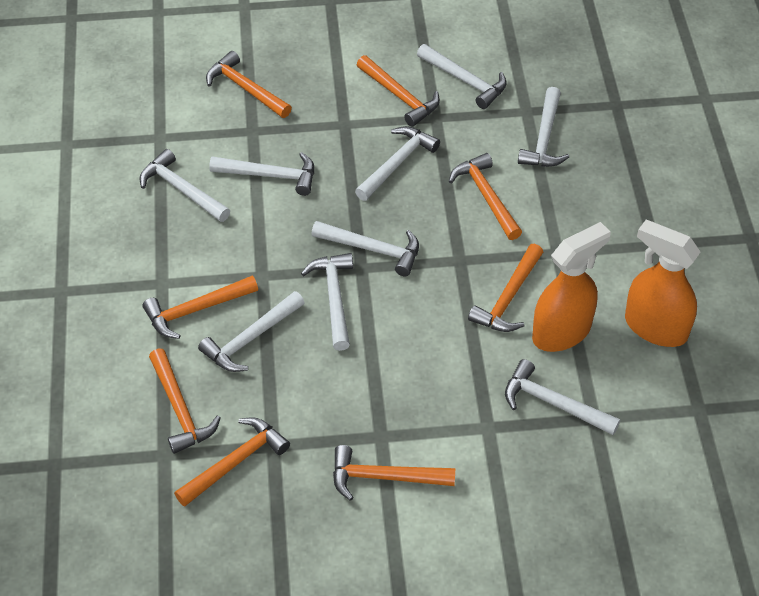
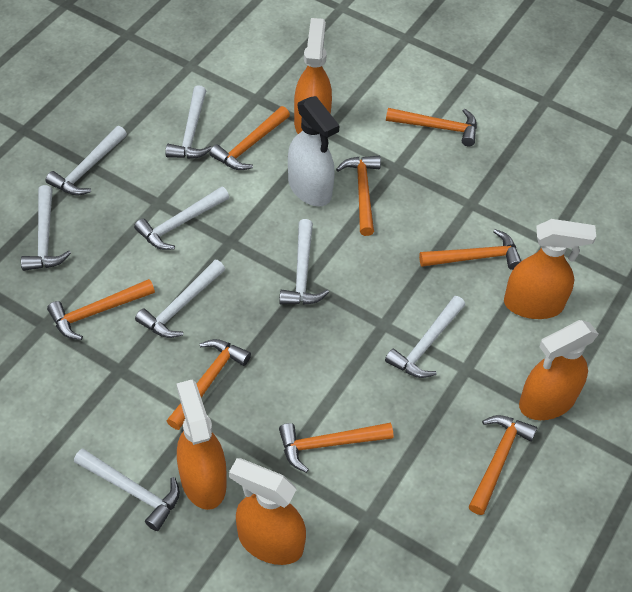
orange spray bottle: [532,222,611,352] [625,220,700,347] = 2 -> [177,380,227,510] [229,458,306,565] [294,18,332,134] [504,219,596,319] [519,320,599,420] = 5
white hammer: [139,149,230,222] [198,291,305,372] [209,152,314,196] [301,253,353,351] [312,221,419,276] [355,126,440,201] [417,44,507,109] [505,359,620,435] [518,87,569,167] = 9 -> [21,185,71,271] [46,126,127,196] [74,448,180,531] [134,186,229,250] [135,260,225,338] [165,85,212,159] [279,219,329,305] [385,296,465,378] = 8
white spray bottle: none = 0 -> [288,96,340,206] = 1

